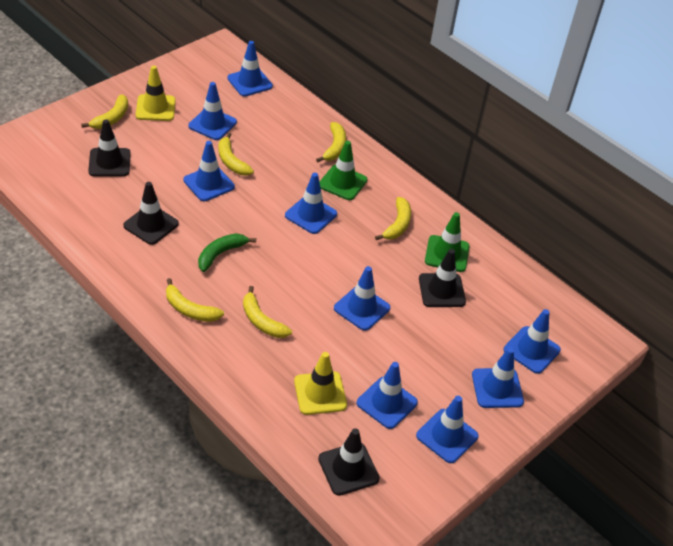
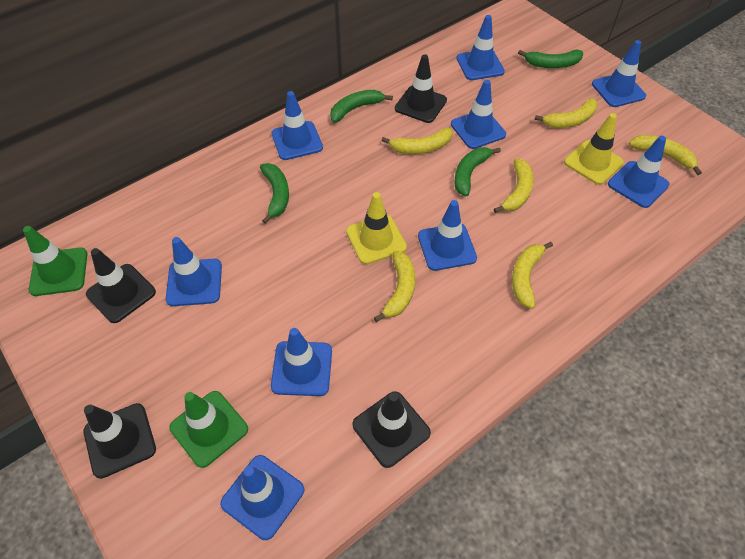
green banana: [198,233,256,272] = 1 -> [260,163,289,224] [330,90,393,123] [454,147,501,197] [518,50,583,68] = 4

